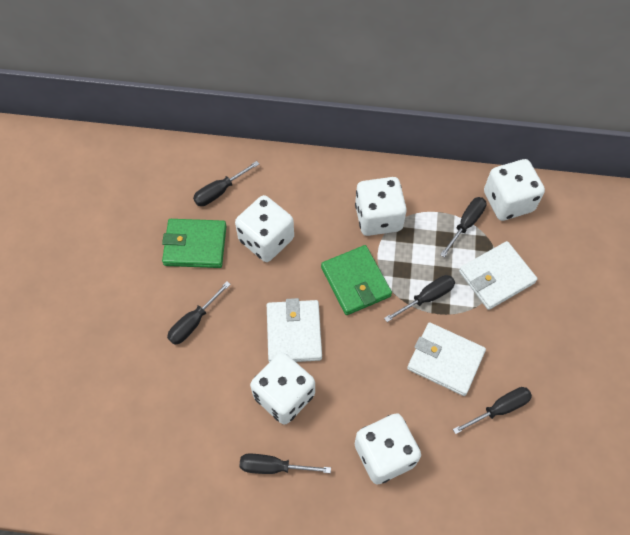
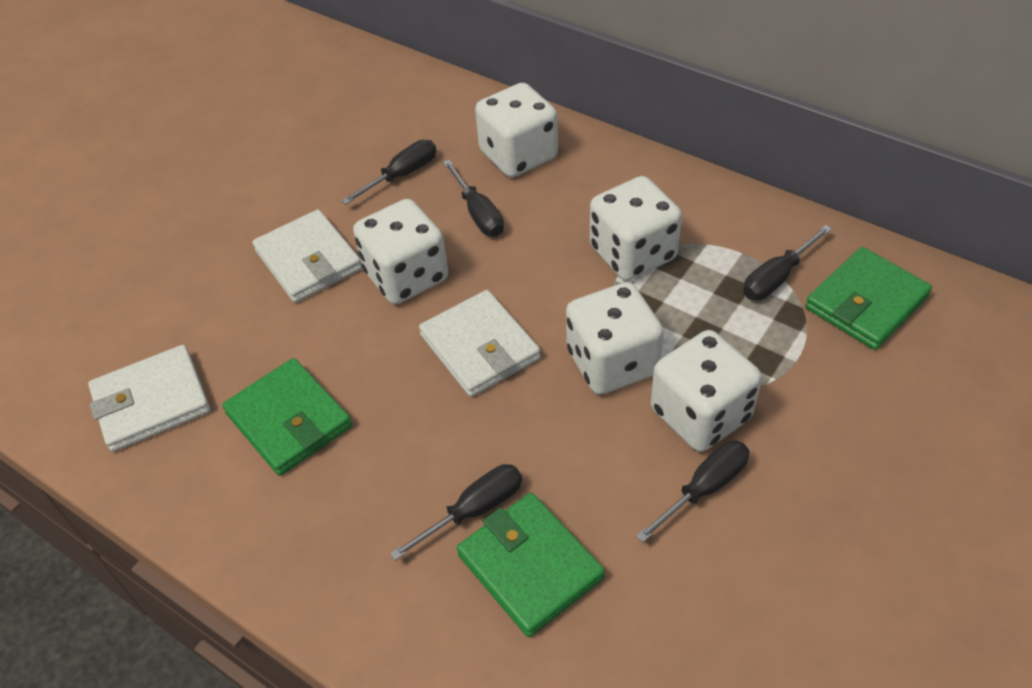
black screwdriver: [167,282,231,345] [193,161,259,206] [239,454,331,474] [384,275,455,322] [440,197,486,257] [453,387,532,434] = 6 -> [341,140,436,205] [390,464,522,561] [443,160,504,237] [636,441,749,543] [743,225,832,300] = 5
green wallet: [162,219,226,268] [321,245,392,315] = 2 -> [222,358,352,476] [457,493,605,637] [805,247,932,350] = 3

